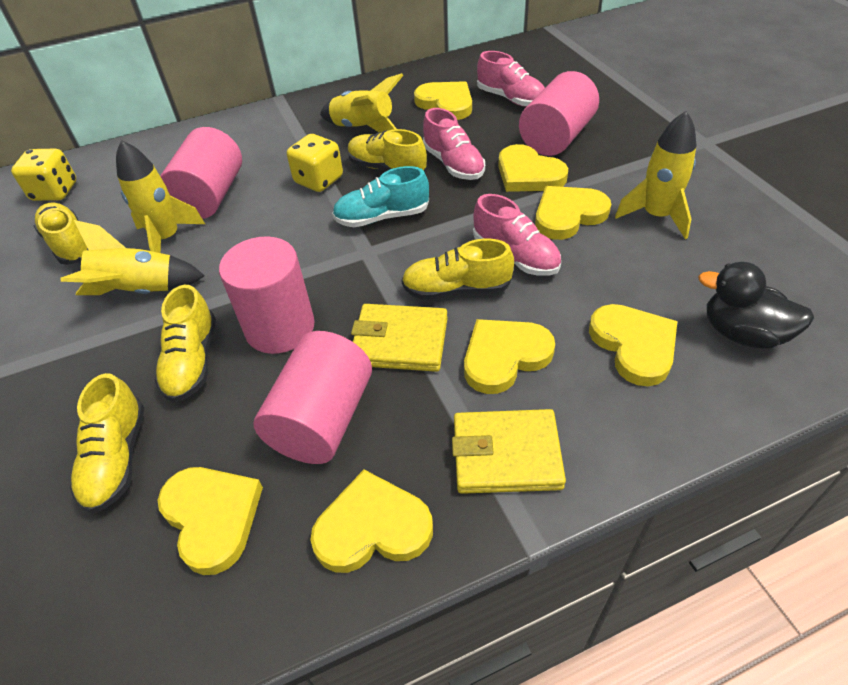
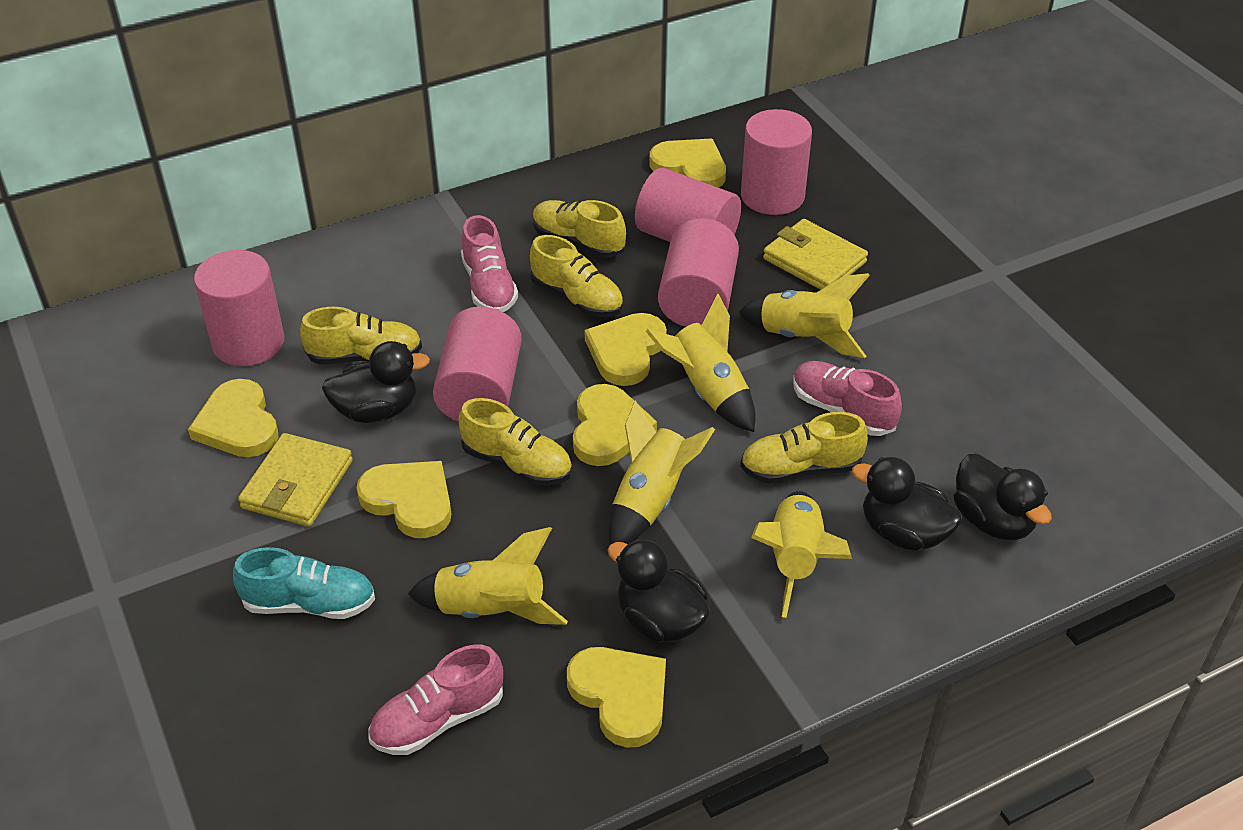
black duck: [698,262,814,349] = 1 -> [322,341,430,423] [607,539,710,642] [852,457,962,551] [954,454,1052,540] = 4
pink cylinder: [160,127,242,219] [219,236,315,354] [253,331,372,464] [519,71,599,156] = 4 -> [194,250,284,366] [433,306,522,422] [635,168,741,242] [658,218,739,327] [741,109,812,215] = 5
yellow dice: [11,149,77,201] [287,134,343,192] = 2 -> none = 0
yellow heart: [158,467,263,575] [310,470,433,573] [414,81,472,120] [464,319,555,394] [498,144,568,192] [535,186,611,240] [589,304,677,386] = 7 -> [188,379,279,457] [356,461,451,538] [567,647,666,748] [573,384,657,466] [585,313,667,386] [649,139,726,188] = 6
yellow rocket: [61,220,204,295] [116,140,205,253] [320,73,403,132] [615,111,696,239] = 4 -> [408,527,568,625] [608,401,715,545] [646,294,756,432] [739,273,870,358] [751,491,852,618] = 5

